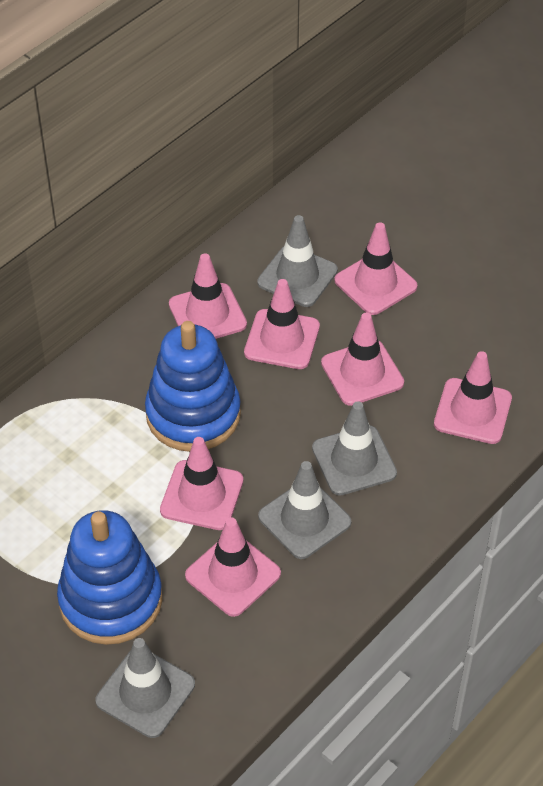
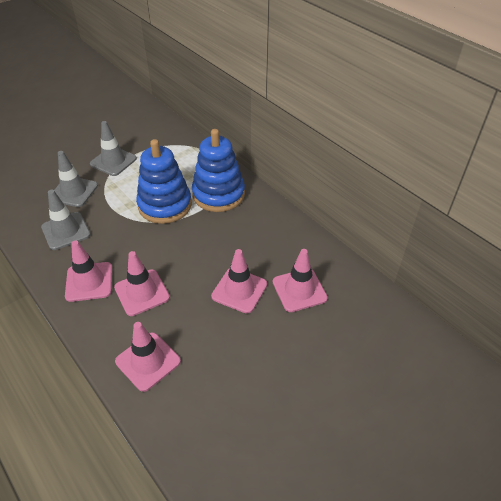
grey traffic cone: [95,638,195,738] [257,215,338,307] [258,461,351,559] [312,401,397,496] = 4 -> [41,190,91,250] [54,151,98,207] [90,121,137,176] = 3
pink traffic cone: [160,437,243,530] [169,253,247,339] [185,517,281,617] [244,279,320,369] [321,313,404,406] [334,222,418,315] [434,351,512,444] = 7 -> [65,241,112,302] [114,251,170,316] [115,322,181,392] [211,249,267,314] [273,249,328,312] = 5

